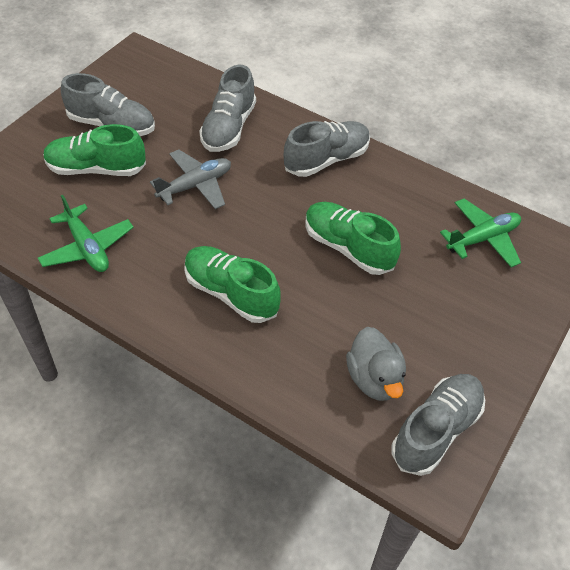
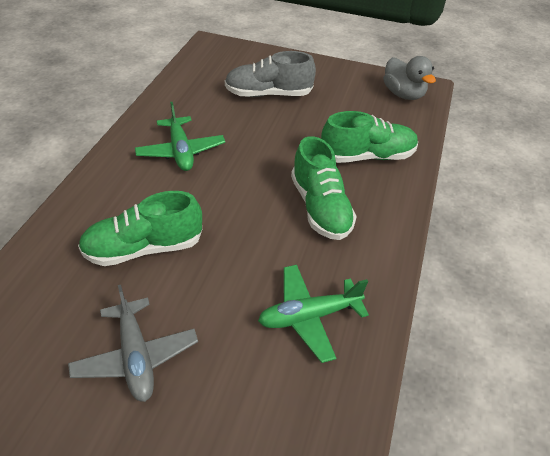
grey shoe: [61,73,155,136] [199,65,256,152] [284,121,370,177] [392,374,485,476] = 4 -> [225,51,316,97] = 1

